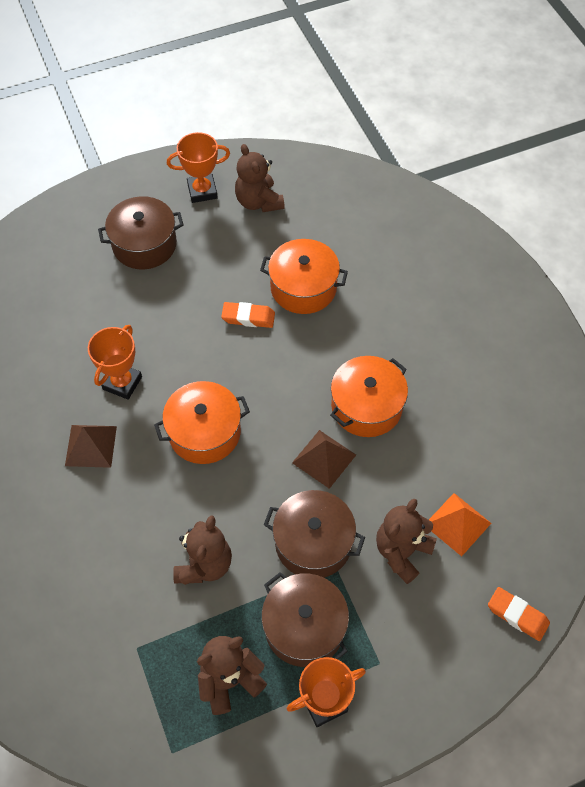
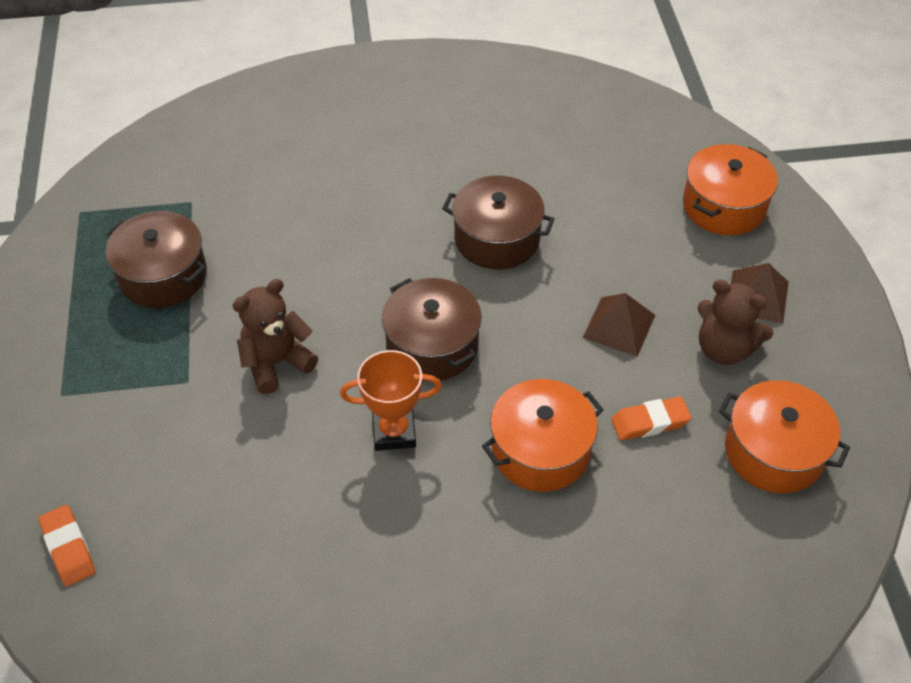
brown teddy bear: [173,515,232,585] [197,636,267,715] [235,144,285,212] [376,499,437,584] = 4 -> [232,279,318,394] [698,280,773,365] = 2
orange pyramid: [429,493,491,557] = 1 -> none = 0
orange trophy: [88,325,142,400] [167,132,230,203] [287,657,366,727] = 3 -> [340,350,442,451] = 1

